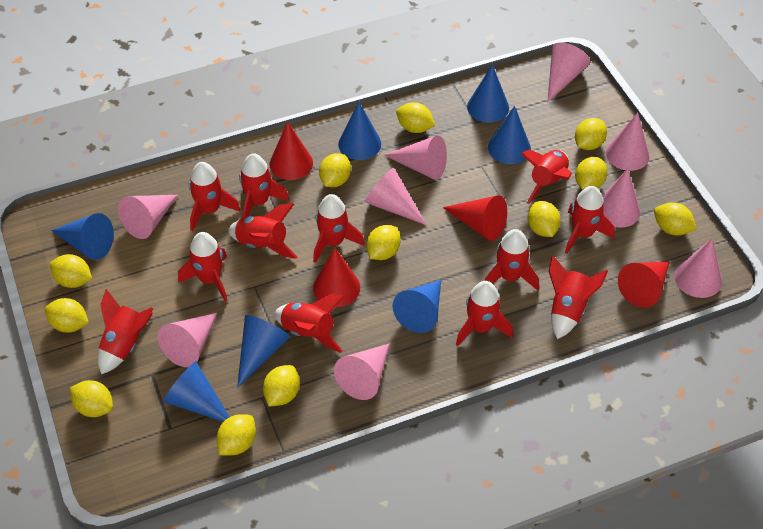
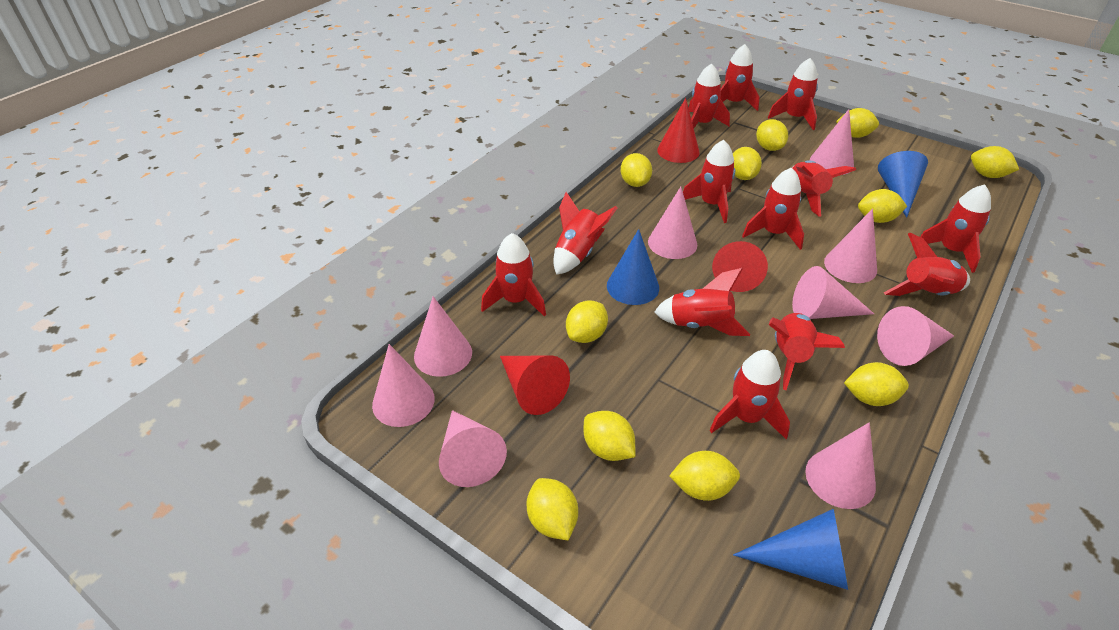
blue cone: [51,213,114,260] [163,361,229,422] [237,315,290,388] [338,102,381,160] [393,280,441,333] [467,65,509,123] [488,106,531,164] = 7 -> [607,229,659,305] [733,509,848,590] [878,151,928,218] = 3
red cone: [269,121,313,180] [313,248,360,307] [442,195,507,241] [618,261,670,308] = 4 -> [500,355,570,415] [657,98,700,163] [712,241,768,292] = 3
red rocket: [98,289,154,374] [178,232,227,301] [189,162,240,231] [228,203,297,259] [239,153,289,218] [275,294,345,353] [313,194,365,263] [456,281,513,346] [485,229,539,291] [521,149,572,204] [549,255,608,339] [565,186,615,254] = 12 -> [481,233,546,316] [553,192,618,275] [654,268,750,336] [683,140,735,223] [689,63,730,128] [710,350,790,439] [720,44,759,111] [742,167,804,250] [768,58,818,130] [769,313,845,391] [792,160,856,217] [884,233,970,296] [920,184,991,273] = 13
yellow lemon: [45,298,89,333] [50,254,92,288] [70,380,113,417] [216,414,256,455] [263,365,300,406] [319,153,351,187] [366,225,401,260] [396,102,435,133] [528,201,560,237] [575,118,607,150] [575,157,607,189] [654,202,697,235] = 12 -> [526,478,578,540] [566,300,608,343] [584,411,636,461] [621,153,652,187] [669,451,740,501] [733,147,762,180] [756,119,788,151] [836,108,879,138] [844,362,909,406] [858,189,907,223] [971,146,1019,178] = 11

